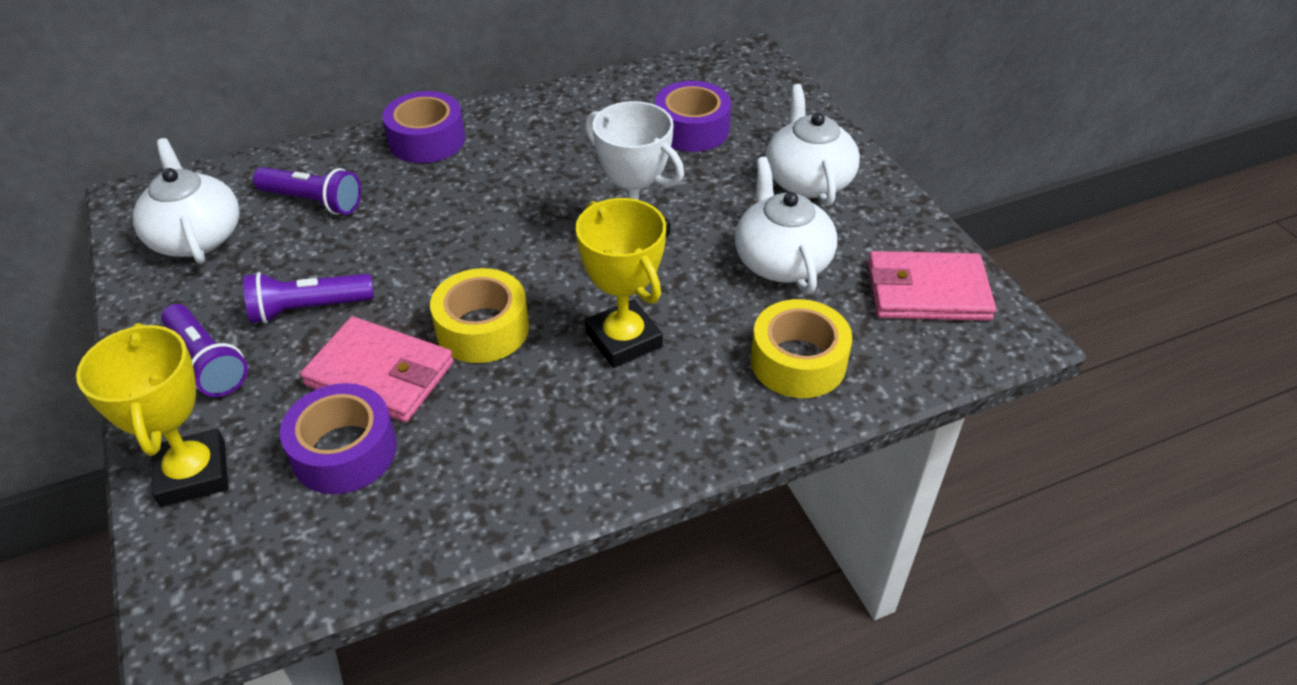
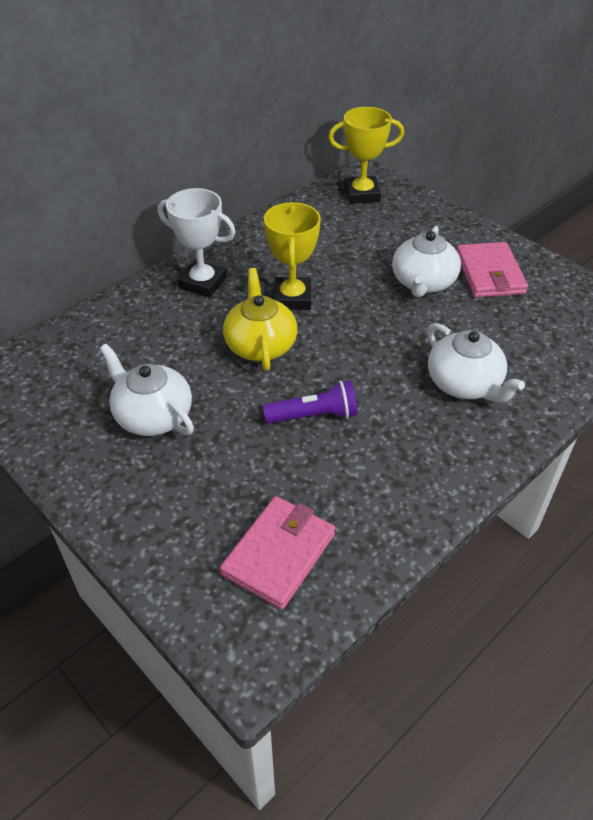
purple flashlight: [161,304,248,397] [243,272,374,324] [253,167,361,215] = 3 -> [263,380,357,424] = 1
purple tape: [280,383,397,494] [382,91,465,163] [655,81,731,152] = 3 -> none = 0
yellow tape: [430,268,529,363] [751,299,852,398] = 2 -> none = 0
yellow teapot: none = 0 -> [223,268,297,370] = 1

